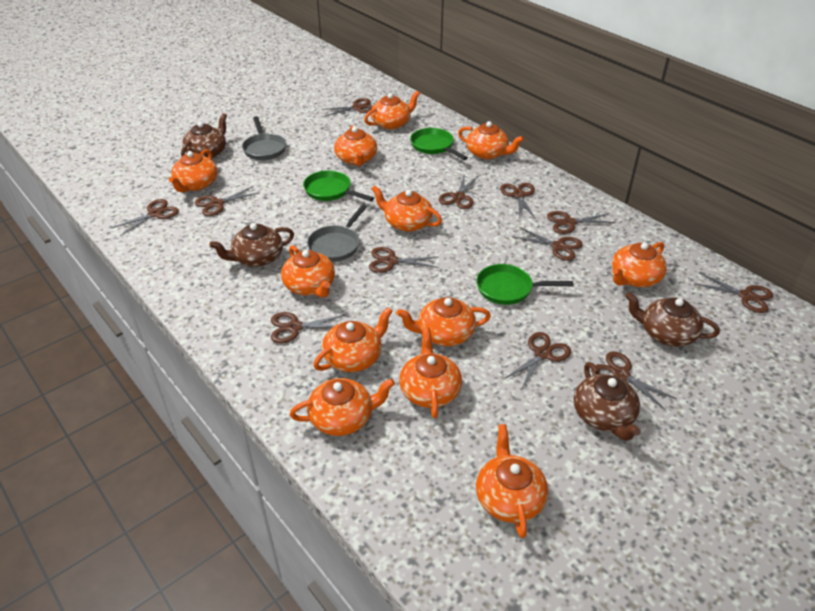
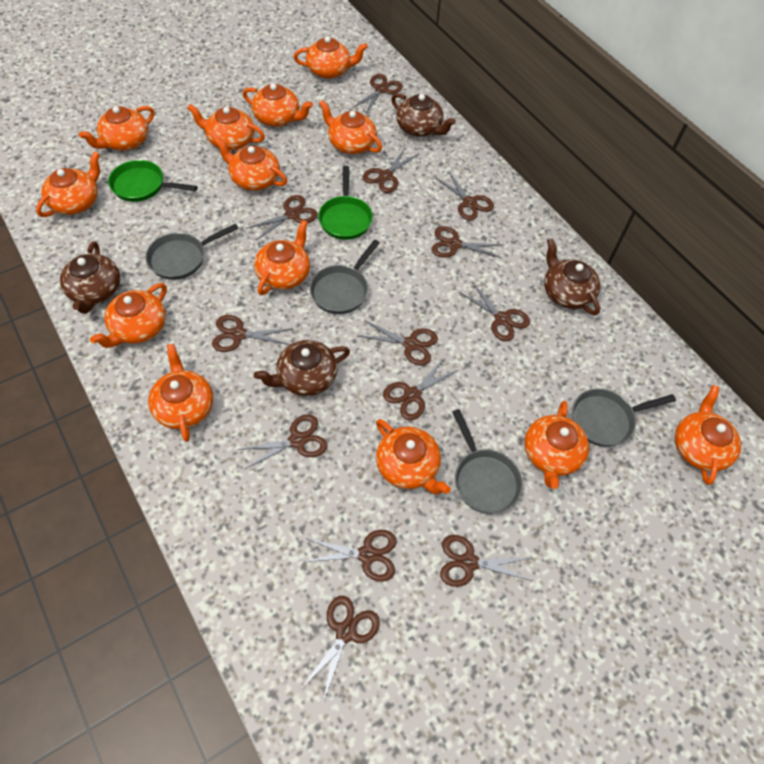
brown scissors: [112,199,179,236] [195,186,259,216] [271,312,345,343] [321,98,373,116] [369,247,438,273] [439,173,479,209] [500,183,536,219] [504,332,571,390] [513,227,583,261] [547,211,615,234] [591,351,677,410] [694,273,773,313] = 12 -> [212,315,291,352] [238,414,327,469] [246,195,318,240] [300,596,380,702] [304,530,396,582] [352,74,403,115] [358,320,438,365] [363,147,418,193] [383,357,458,420] [432,226,502,258] [435,170,494,220] [440,535,532,587] [459,282,530,341] = 13
green pan: [303,170,374,201] [410,128,468,160] [476,264,573,305] = 3 -> [108,160,198,202] [318,166,373,240] = 2
grey pan: [242,116,286,160] [307,205,367,262] = 2 -> [146,224,239,280] [310,240,380,314] [452,409,523,514] [572,389,676,447] = 4
orange teapot: [169,149,218,192] [281,245,335,298] [290,378,395,436] [314,307,393,372] [334,126,377,166] [364,91,420,130] [371,185,442,232] [397,297,491,346] [399,327,462,419] [458,121,524,159] [476,424,548,538] [612,242,667,287] = 12 -> [36,151,100,217] [79,106,154,151] [90,283,167,348] [148,344,213,442] [187,104,265,151] [214,137,287,191] [243,83,313,127] [254,220,310,295] [294,36,368,79] [319,100,382,154] [376,419,451,494] [524,401,589,489] [675,385,741,485] = 13

